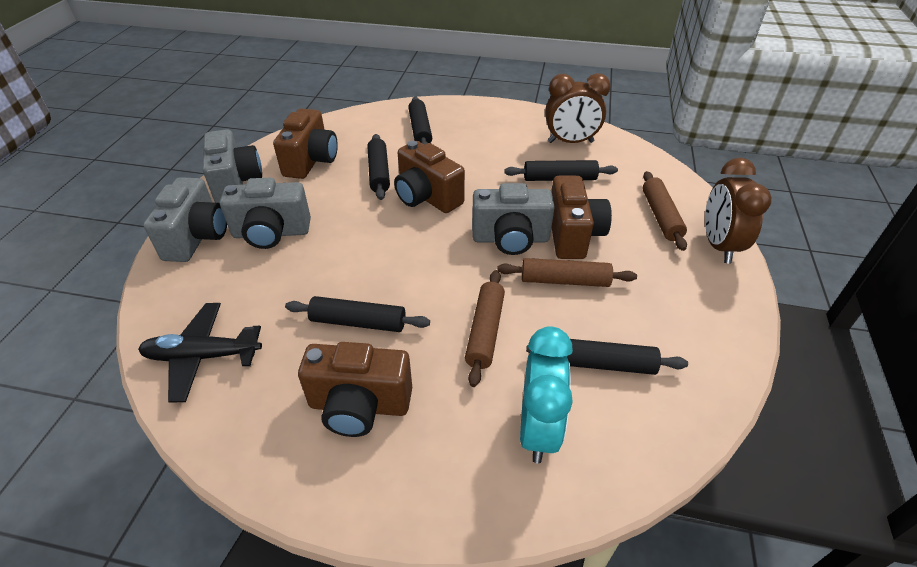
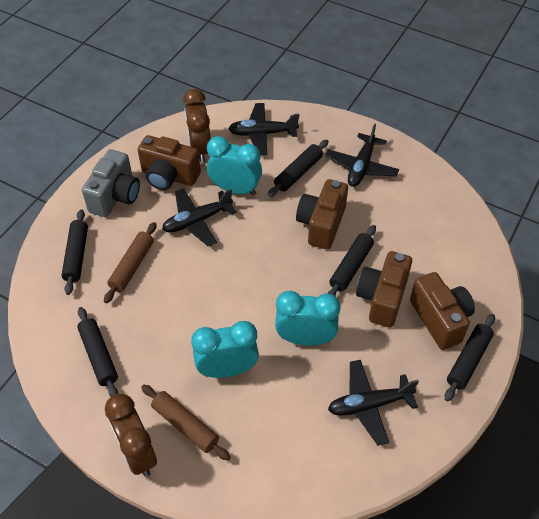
black plane: [138,303,262,403] = 1 -> [162,188,236,246] [228,103,299,155] [325,124,399,187] [328,360,419,446] = 4
brown rolling pin: [465,270,505,387] [497,258,637,287] [642,171,687,251] = 3 -> [104,222,157,303] [141,384,230,461] = 2
grey camera: [144,177,227,262] [203,129,262,203] [220,178,311,249] [472,183,555,255] = 4 -> [82,149,140,217] = 1
turquoise clock: [520,326,573,464] = 1 -> [191,321,259,378] [207,136,262,195] [275,291,341,346] = 3

